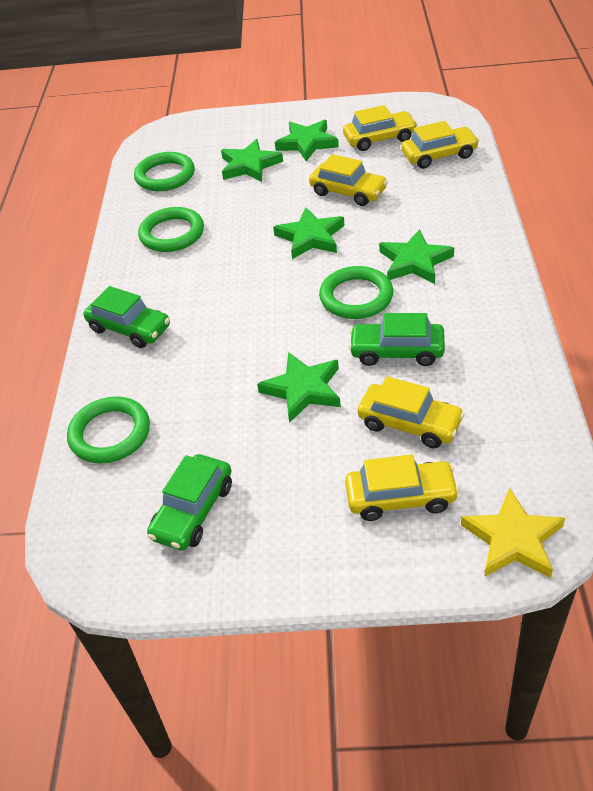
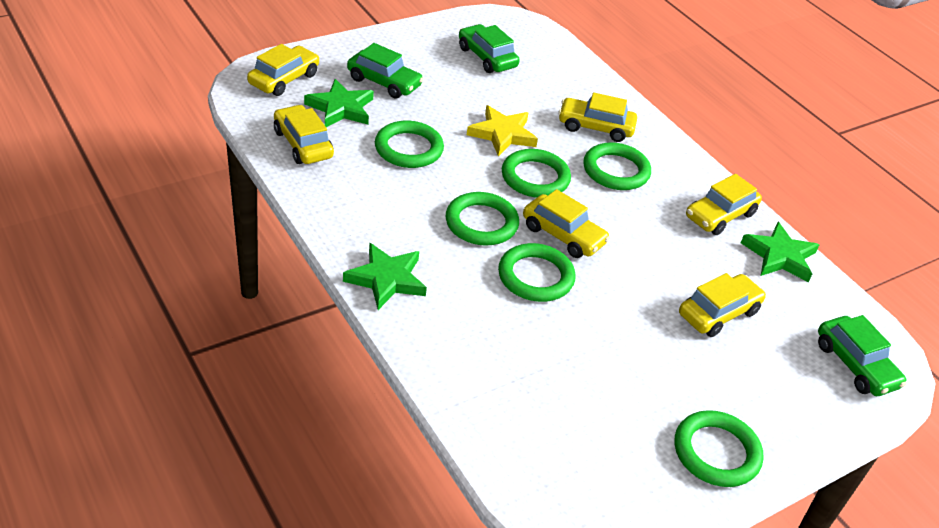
green ring: [67,396,150,464] [134,152,195,191] [138,207,204,252] [319,266,393,319] = 4 -> [375,121,444,168] [446,192,519,246] [498,243,576,302] [502,149,571,198] [583,142,651,190] [675,410,764,487] = 6
green star: [221,139,283,182] [257,352,341,423] [273,207,345,259] [275,120,339,161] [379,229,454,284] = 5 -> [304,79,374,127] [343,243,427,310] [741,222,819,282] = 3
yellow car: [309,154,388,206] [343,105,418,151] [345,454,460,521] [358,376,465,448] [402,121,479,169] = 5 -> [247,44,320,96] [274,105,334,164] [523,189,610,258] [558,92,637,142] [679,273,766,337] [686,174,762,235] = 6

